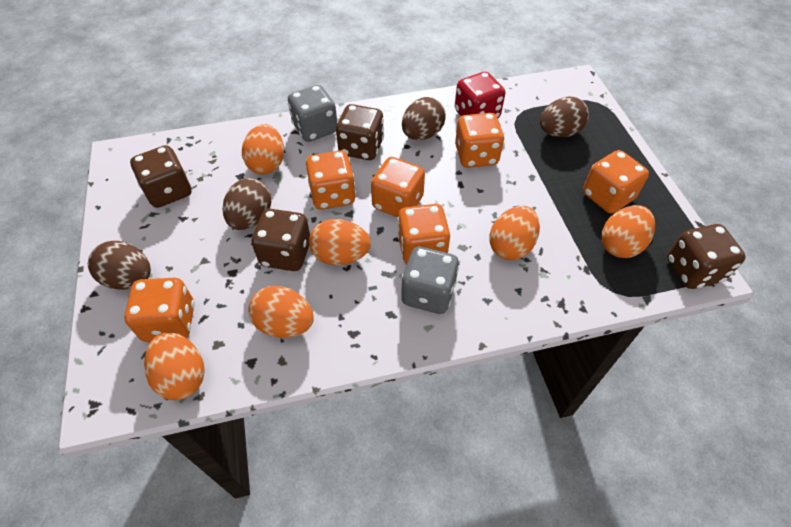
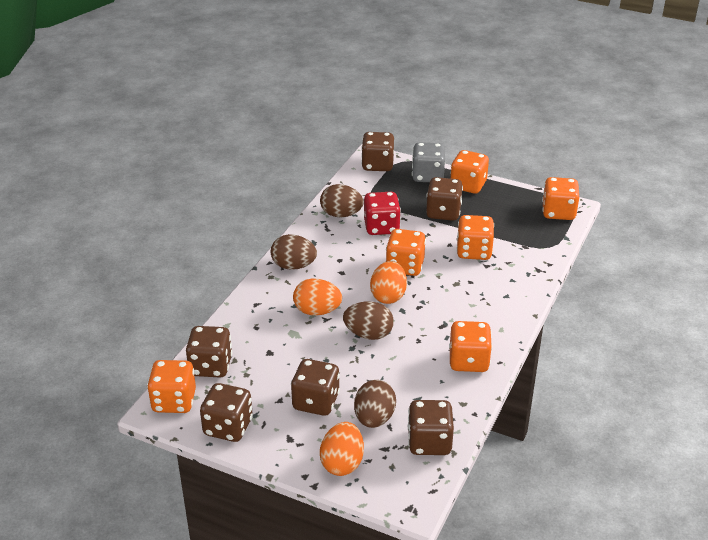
brown dice: [130,145,192,208] [251,209,310,271] [336,104,384,160] [667,224,746,289] = 4 -> [186,326,232,377] [200,383,253,442] [291,359,340,416] [361,132,394,171] [408,400,454,455] [426,177,463,221] = 6
grey dice: [288,85,337,142] [401,246,459,314] = 2 -> [412,142,445,182] = 1
orange egg: [144,332,205,400] [242,124,284,174] [248,286,314,338] [309,219,371,265] [489,206,540,260] [602,205,655,258] = 6 -> [293,279,342,315] [320,422,364,476] [370,261,407,304] = 3

